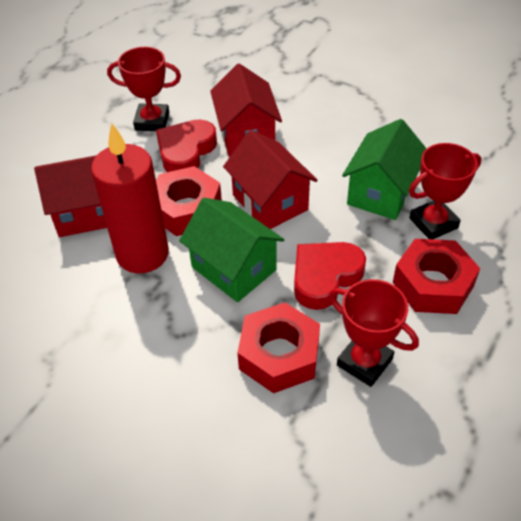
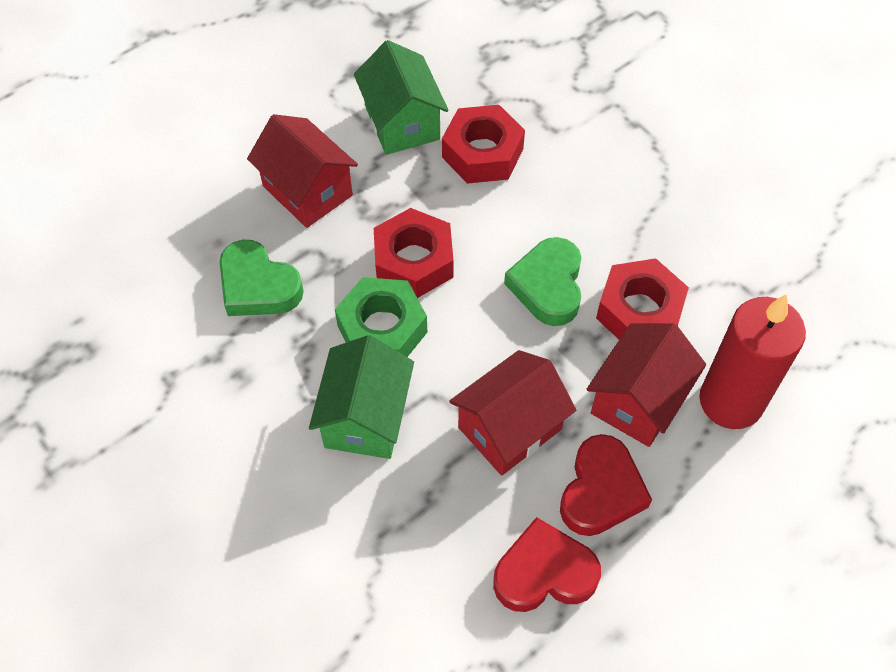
green heart: none = 0 -> [219,240,304,316] [504,237,581,326] = 2
green nut: none = 0 -> [335,277,427,357] = 1
red trophy: [107,47,181,131] [329,279,419,387] [409,143,481,239] = 3 -> none = 0

